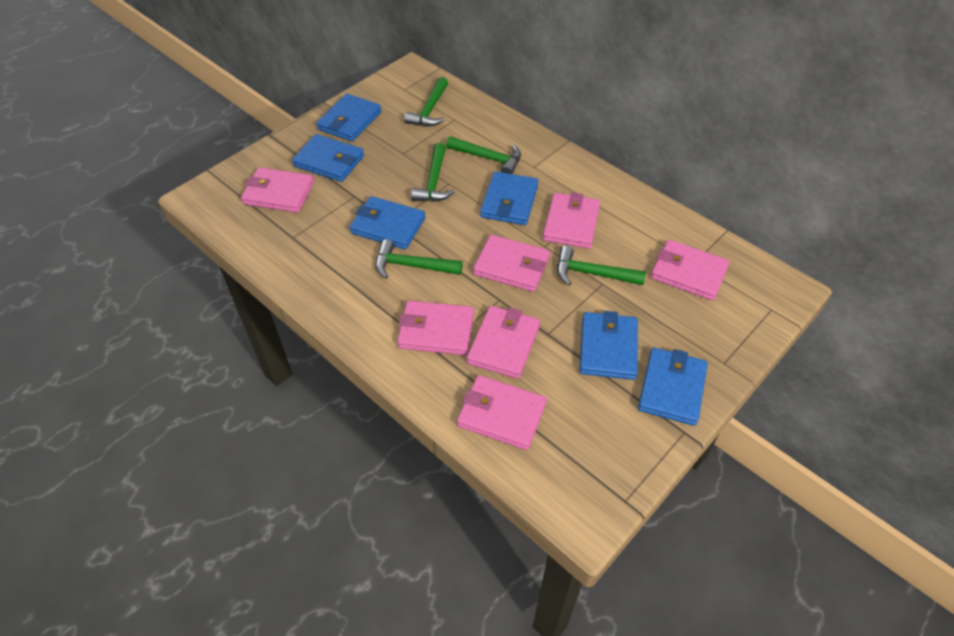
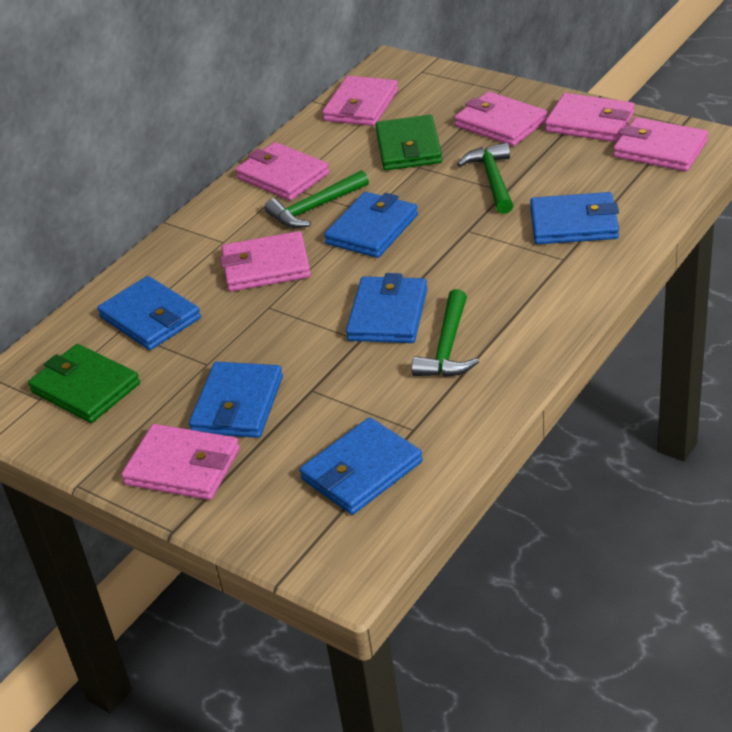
green hammer: [375,239,463,279] [404,77,448,126] [411,143,455,202] [446,136,521,174] [557,246,646,286] = 5 -> [264,170,369,228] [411,289,479,377] [457,142,514,214] = 3
green wallet: none = 0 -> [28,344,140,423] [375,115,442,171] = 2

